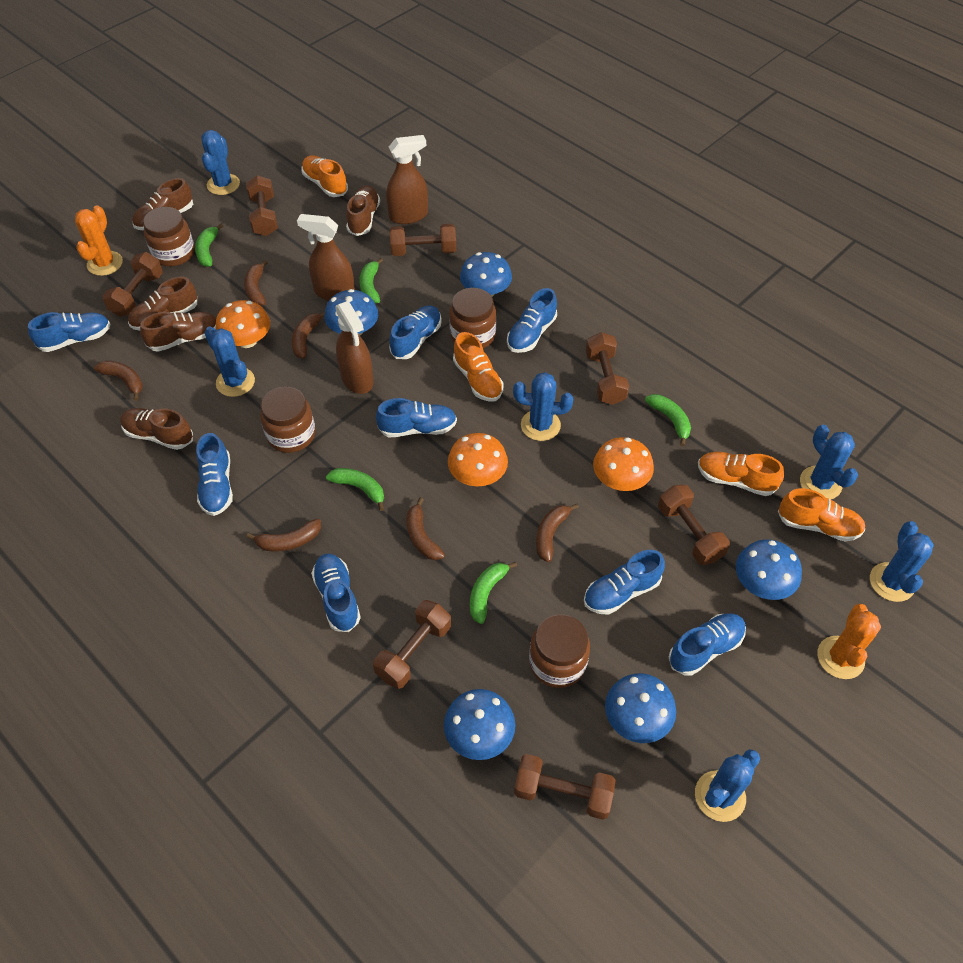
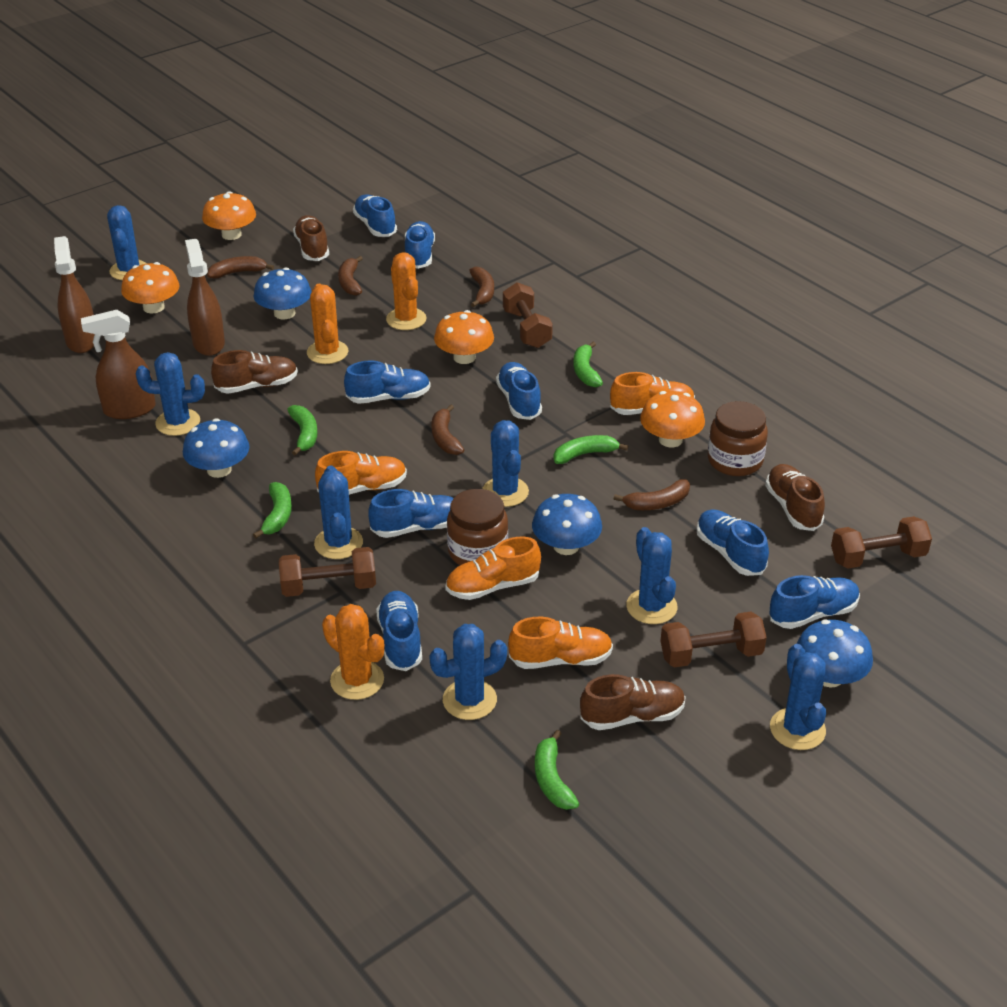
blue cactus: [201,130,240,195] [204,326,255,397] [513,372,573,441] [695,749,760,822] [800,425,858,499] [870,521,934,602] = 6 -> [107,205,147,280] [136,352,205,436] [314,465,363,559] [429,624,507,720] [482,420,529,507] [626,527,677,624] [770,644,826,750] = 7
blue mushroom: [324,289,378,335] [444,689,516,760] [460,252,512,297] [605,673,676,743] [736,539,802,600] = 5 -> [183,418,249,478] [253,267,312,319] [532,494,602,555] [796,620,873,688] = 4
brown banana: [94,360,143,401] [244,260,268,306] [246,519,321,551] [292,312,325,358] [406,498,445,560] [536,504,579,562] = 6 -> [207,256,274,279] [338,256,363,296] [432,404,464,455] [469,266,494,307] [614,479,690,510] = 5
brown dumbbell: [102,252,163,317] [246,175,278,236] [373,600,451,689] [390,224,456,256] [514,754,616,820] [586,332,629,405] [658,485,730,565] = 7 -> [279,547,376,597] [503,282,553,348] [661,612,767,668] [831,516,932,568] = 4
brown jar: [143,207,195,266] [260,386,315,453] [449,288,496,348] [529,614,590,688] = 4 -> [447,489,508,565] [708,401,768,476] = 2
brown shoe: [120,408,193,450] [128,277,197,331] [132,178,193,230] [140,312,216,352] [346,185,380,236] = 5 -> [211,350,298,394] [293,215,329,261] [580,674,686,730] [765,464,825,531] = 4
orange cactus: [75,205,123,276] [817,604,881,679] = 2 -> [307,284,348,364] [322,604,385,700] [386,252,427,330] = 3
orange mushroom: [216,300,270,348] [448,433,508,486] [593,437,654,491] = 3 -> [121,262,180,314] [202,191,256,240] [434,310,494,364] [640,391,705,447] = 4

